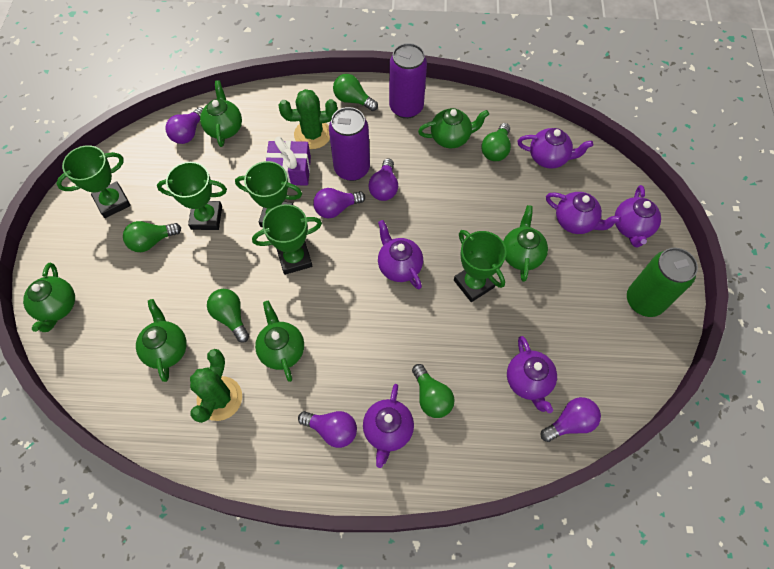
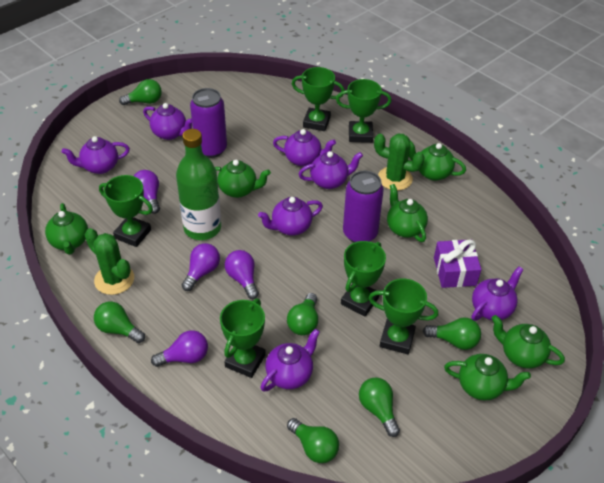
green bottle: none = 0 -> [176,129,221,240] = 1
green can: [627,248,698,317] = 1 -> none = 0
green light bulb: [123,221,181,252] [207,289,249,343] [333,74,378,111] [412,364,455,418] [481,123,511,161] = 5 -> [94,302,145,343] [119,79,162,105] [287,293,318,335] [287,418,339,463] [359,377,400,437] [423,318,481,350] = 6
green trophy: [56,145,131,218] [157,162,227,230] [235,161,302,227] [252,204,322,275] [454,230,507,302] = 5 -> [99,175,153,247] [220,299,266,378] [292,67,345,131] [336,79,391,143] [341,241,386,316] [369,278,438,354] = 6
purple light bulb: [165,107,203,144] [298,411,357,448] [313,188,365,218] [368,158,398,201] [541,397,601,442] = 5 -> [134,170,160,214] [151,330,208,367] [182,243,220,291] [225,250,259,299] = 4
purple teapot: [363,384,414,468] [378,220,423,289] [507,336,557,413] [518,128,593,169] [546,192,621,234] [615,185,661,248] = 6 -> [62,136,130,174] [143,103,192,140] [258,197,323,236] [260,329,320,392] [273,129,336,166] [299,151,363,189] [471,267,524,321] = 7

